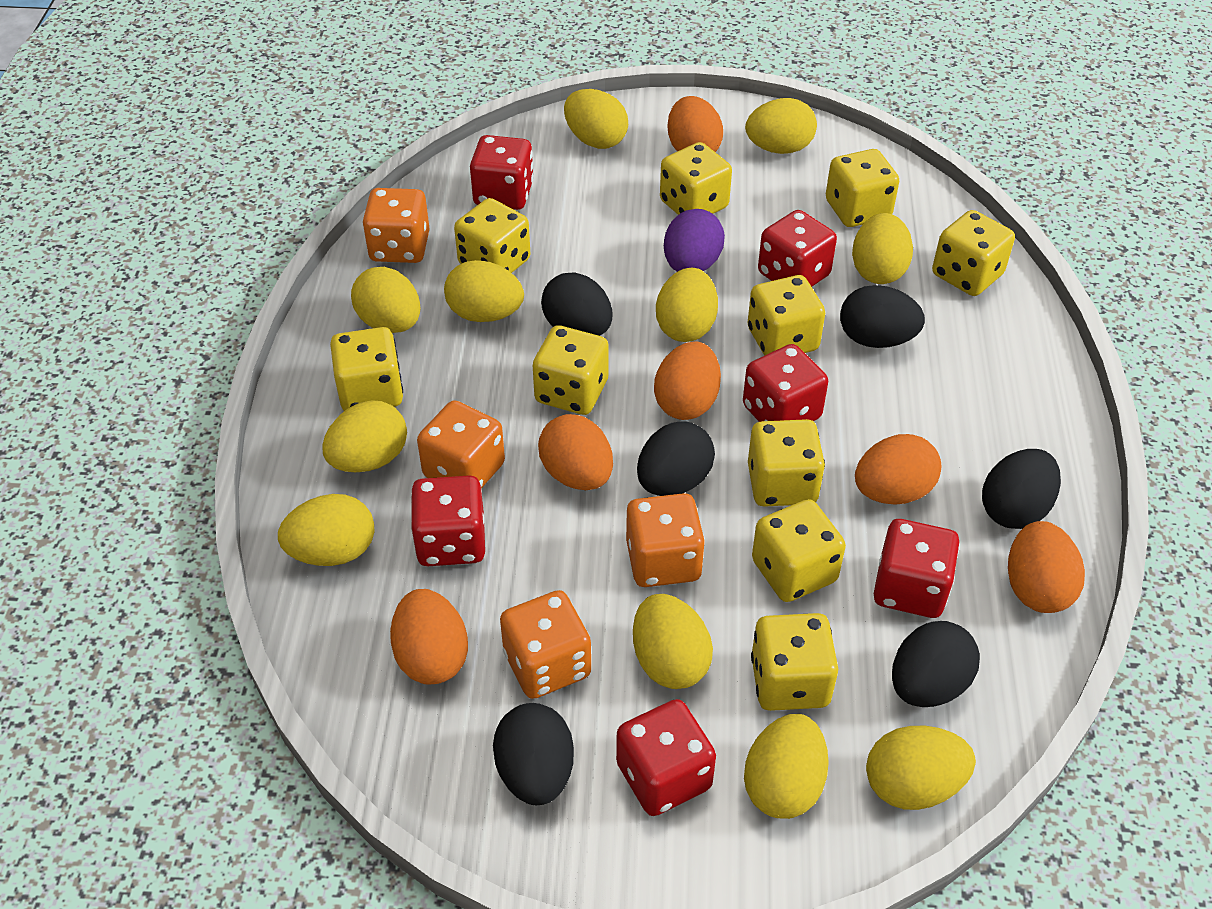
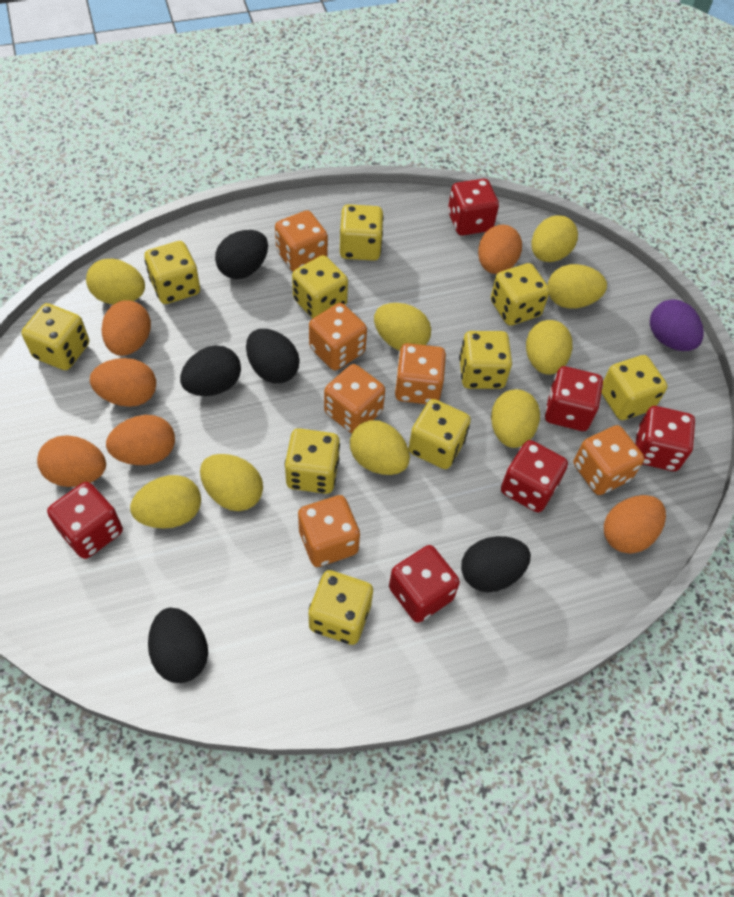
black egg: [493,703,574,805] [541,272,613,336] [637,421,715,496] [840,285,925,348] [892,621,980,707] [982,449,1061,529] = 6 -> [148,608,208,683] [180,345,241,396] [215,230,268,279] [246,329,300,384] [461,536,531,592] = 5
orange dice: [363,188,430,263] [417,400,505,489] [500,590,591,699] [626,493,705,587] = 4 -> [275,210,328,272] [298,495,360,567] [309,303,367,370] [324,364,385,433] [395,343,446,404] [574,425,644,495] = 6
yellow egg: [278,494,374,566] [322,400,407,472] [351,267,420,333] [444,260,524,322] [564,89,628,149] [633,594,713,689] [656,268,718,342] [744,714,829,819] [745,98,817,154] [852,213,913,284] [866,726,976,810] = 11 -> [86,259,145,305] [130,475,201,529] [200,454,263,511] [350,420,410,475] [374,303,431,351] [491,389,540,448] [526,320,572,375] [532,215,578,262] [548,264,607,309] = 9

